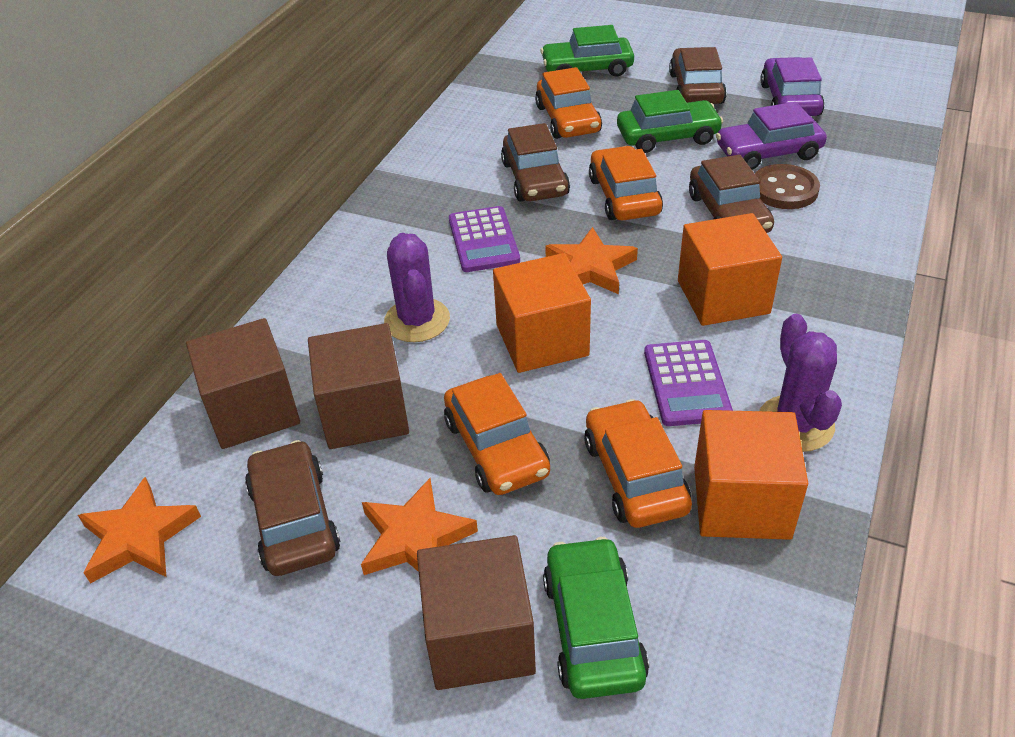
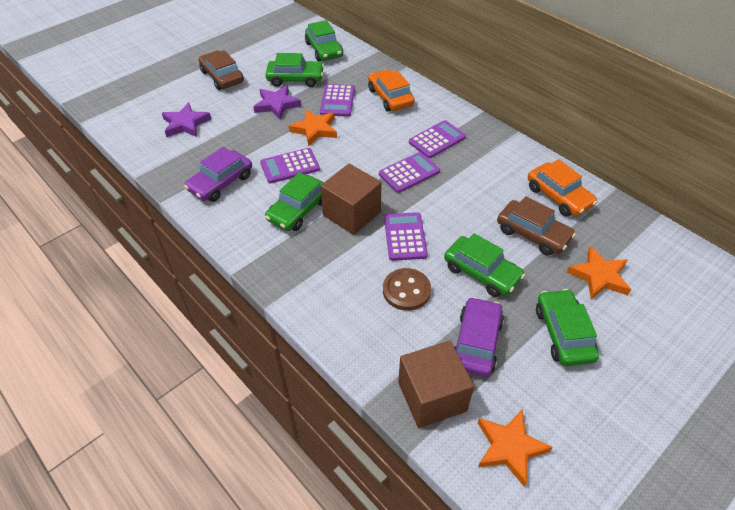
brown car: [245,440,341,576] [501,123,570,202] [669,47,727,104] [689,155,774,233] = 4 -> [199,50,244,90] [497,196,576,256] = 2
brown cube: [186,318,300,449] [308,323,409,449] [417,535,536,690] = 3 -> [320,163,381,235] [398,340,474,428] = 2
green car: [540,25,634,77] [543,537,649,699] [617,90,723,153] = 3 -> [265,53,324,87] [265,172,324,231] [305,20,343,61] [444,233,525,297] [536,289,599,366] = 5
orange car: [444,373,550,495] [535,67,602,139] [584,399,692,528] [589,146,663,221] = 4 -> [368,69,415,112] [528,159,597,217] = 2
orange cube: [493,253,591,373] [678,213,782,326] [694,410,808,540] = 3 -> none = 0
purple cactus: [384,233,450,342] [759,313,842,452] = 2 -> none = 0
purple calculator: [449,206,520,272] [644,340,733,426] = 2 -> [260,148,320,184] [320,84,355,117] [379,152,440,193] [384,212,428,261] [409,120,466,158] = 5
purple star: none = 0 -> [162,102,211,137] [253,85,301,120] = 2

